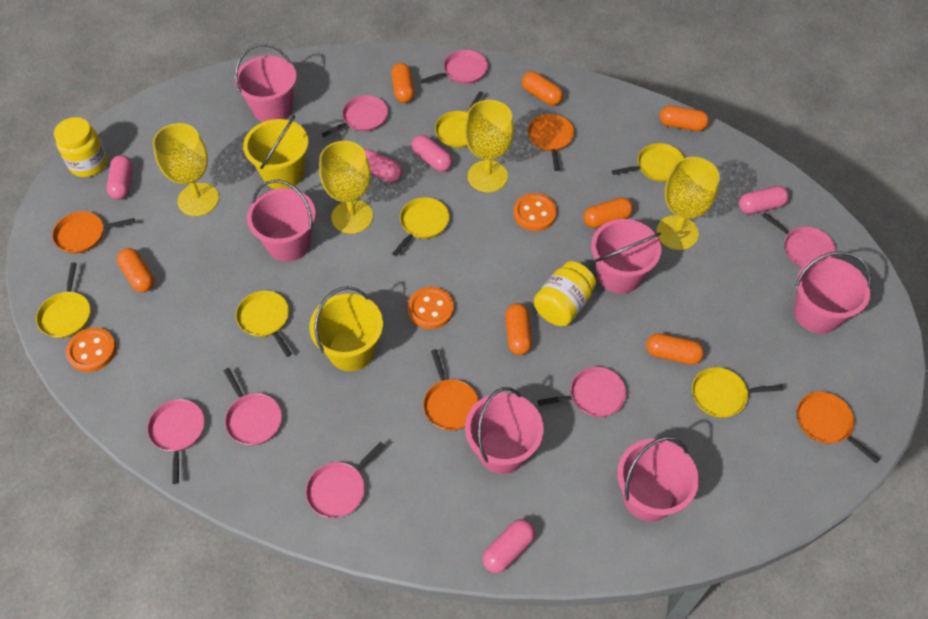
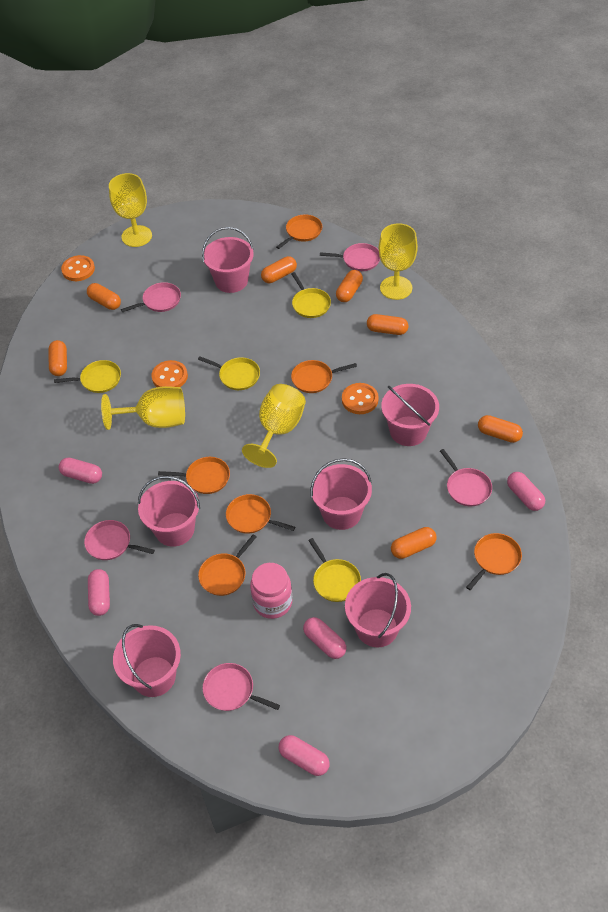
orange pan: [52,211,135,254] [423,349,479,431] [528,114,574,171] [797,392,880,463] = 4 -> [158,457,230,494] [198,535,256,596] [226,494,295,534] [276,215,322,249] [291,360,357,393] [466,533,522,590] = 6
pink jar: none = 0 -> [250,563,292,619] = 1
pink pan: [147,399,205,484] [224,368,282,445] [306,442,385,518] [322,95,388,137] [421,50,488,84] [538,367,626,417] [762,212,836,267] = 7 -> [84,520,155,560] [121,282,181,312] [203,663,280,711] [320,243,380,271] [440,449,492,507] = 5
yellow bucket: [243,115,309,189] [309,286,383,371] = 2 -> none = 0
yellow jar: [54,117,108,177] [534,261,596,326] = 2 -> none = 0
yellow pan: [36,263,90,338] [236,291,292,357] [392,197,449,256] [435,91,484,148] [612,143,684,182] [692,367,784,418] = 6 -> [54,360,121,393] [198,356,260,390] [291,272,331,318] [308,538,361,602] = 4

